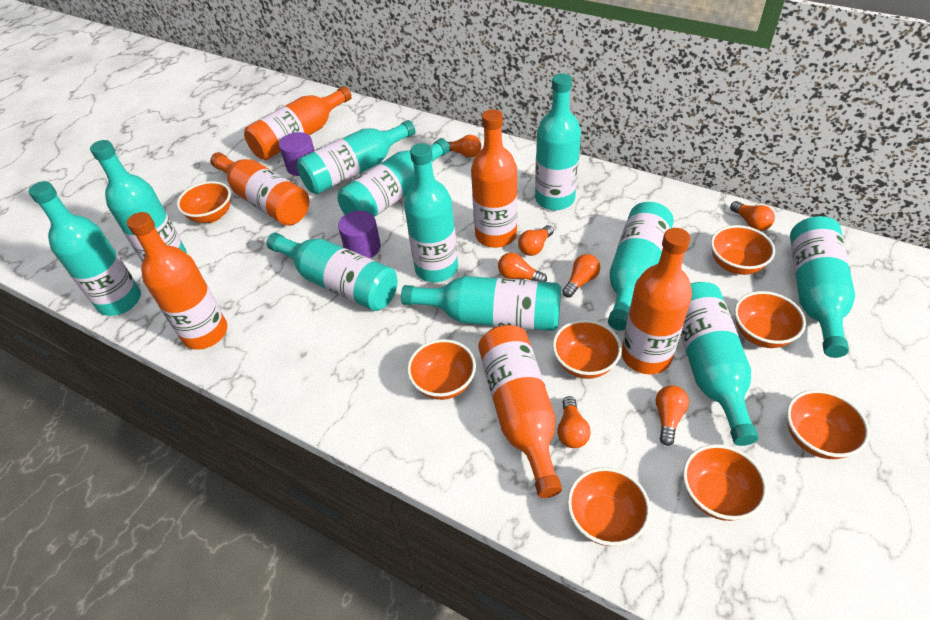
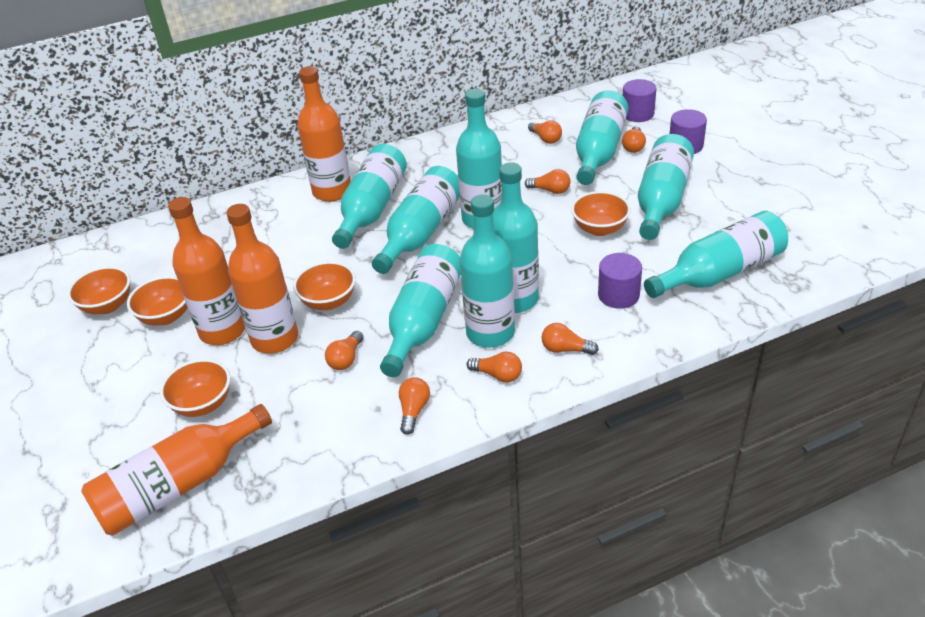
orange bottle: [127,212,227,350] [210,152,309,226] [244,86,352,160] [471,109,517,248] [478,325,562,498] [622,228,692,374] = 6 -> [81,404,272,536] [168,197,245,345] [226,204,298,354] [297,66,351,202] = 4
orange bowl: [177,181,231,223] [407,339,476,400] [552,320,622,379] [567,467,651,546] [683,444,767,521] [711,225,775,275] [734,291,806,348] [787,390,870,459] = 8 -> [67,266,130,314] [127,276,188,326] [160,359,230,417] [293,261,356,310] [571,191,631,236] = 5
purple cylinder: [279,132,315,176] [338,211,381,258] = 2 -> [598,253,642,309] [623,79,657,122] [670,109,707,154] = 3
turquoise bottle: [28,181,141,316] [90,140,187,262] [266,233,398,311] [297,120,416,194] [338,138,450,217] [401,276,561,331] [404,143,458,282] [535,73,581,210] [608,202,674,331] [680,282,759,446] [790,216,855,358] = 11 -> [332,144,407,249] [372,166,460,274] [380,244,461,377] [456,89,502,229] [460,194,515,348] [493,162,539,313] [576,90,628,185] [638,134,694,240] [644,211,788,298] = 9

